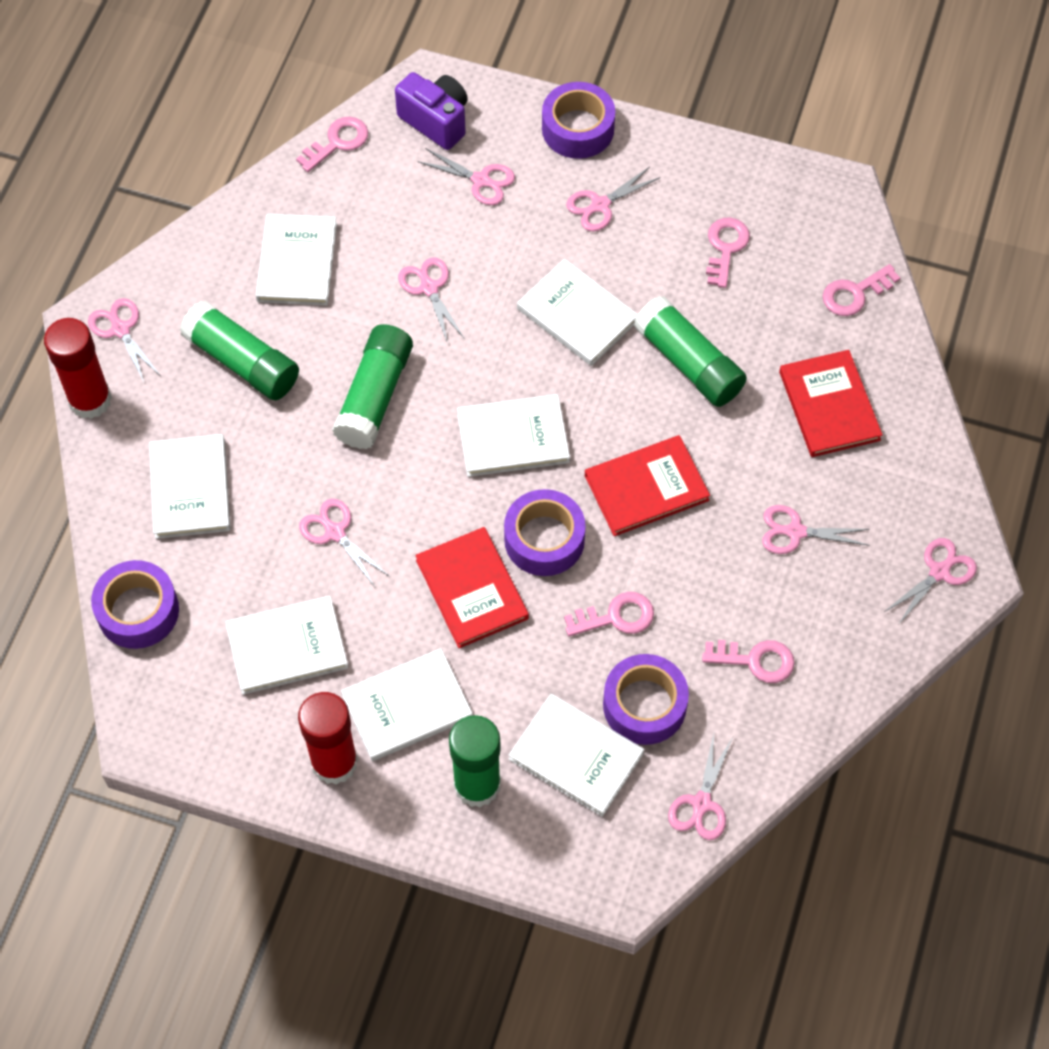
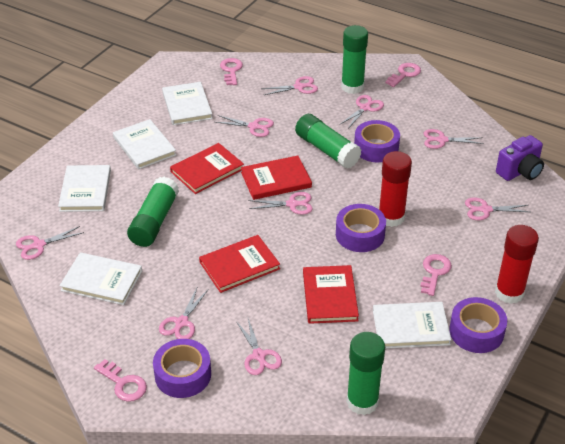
pink key: [296,117,368,172] [564,592,654,636] [702,640,795,683] [706,218,750,288] [822,264,900,316] = 5 -> [94,359,147,402] [220,58,243,85] [386,63,421,87] [420,254,452,296] = 4
pink scissors: [88,298,161,382] [299,499,390,587] [398,258,465,343] [417,148,515,205] [566,167,660,232] [668,734,733,840] [762,505,870,554] [884,538,977,625] = 8 -> [16,226,84,260] [159,288,208,339] [215,115,274,137] [236,319,282,375] [249,192,313,215] [262,76,318,95] [339,95,384,129] [424,129,484,149] [465,197,529,220] = 9
red book: [415,527,529,648] [585,435,710,536] [779,350,883,457] = 3 -> [170,143,244,194] [199,235,280,293] [241,156,312,200] [303,265,359,324] = 4
white book: [149,434,231,539] [225,596,349,695] [256,214,337,306] [341,648,473,761] [457,394,570,477] [508,694,644,817] [517,259,637,366] = 7 -> [58,165,111,212] [60,252,142,305] [113,119,176,169] [162,82,213,125] [373,302,452,349] = 5

